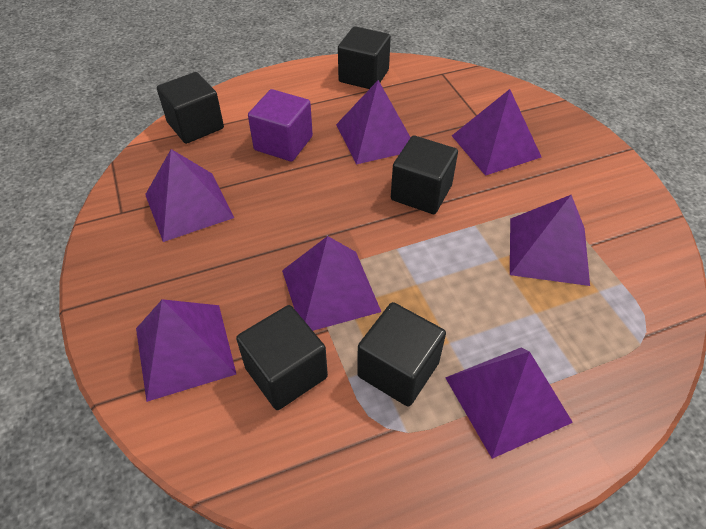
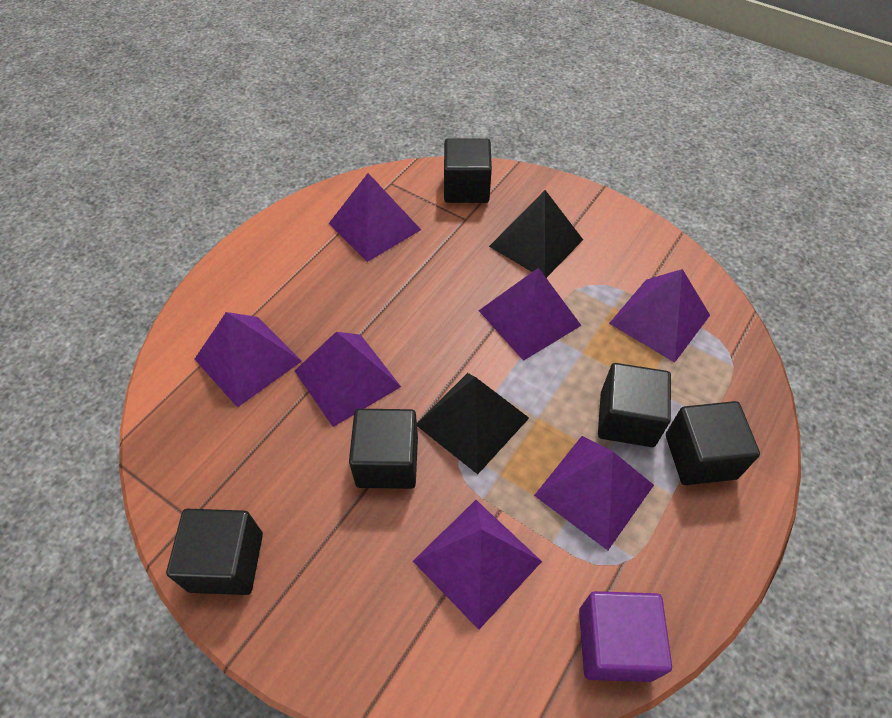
black pyramid: none = 0 -> [417,373,529,474] [489,190,583,278] = 2

